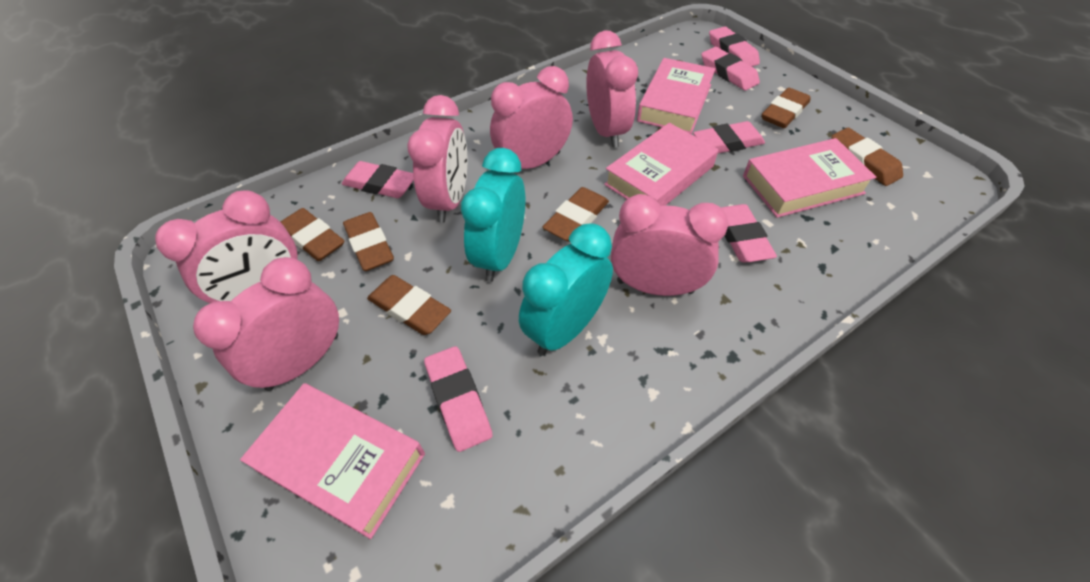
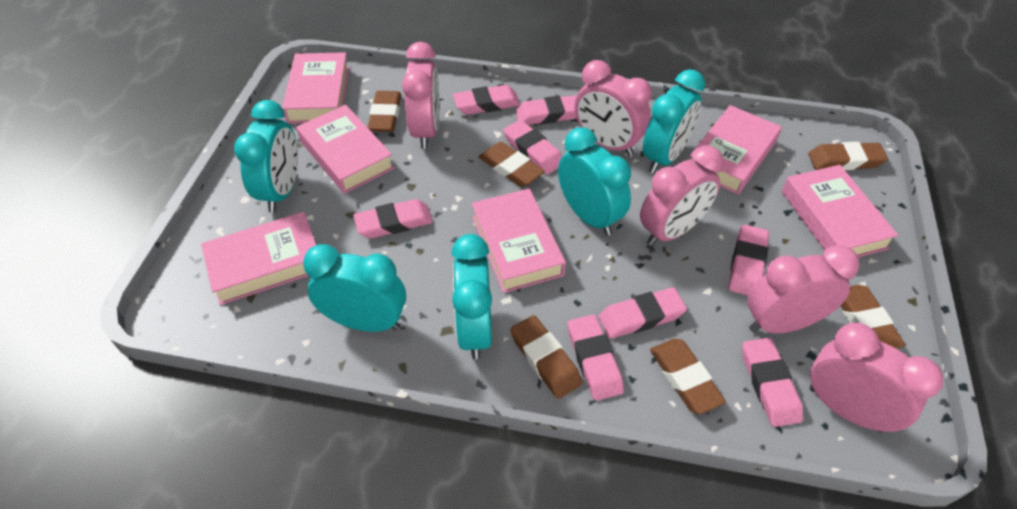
pink book: [240,383,425,539] [604,123,718,206] [637,58,716,134] [743,138,876,218] = 4 -> [201,212,316,305] [282,52,349,123] [296,105,395,194] [471,189,566,293] [689,105,782,194] [782,165,898,257] = 6
pink clock: [155,190,298,303] [193,257,339,391] [407,95,468,223] [490,66,573,173] [586,30,638,148] [611,194,728,296] = 6 -> [402,42,439,149] [575,60,652,156] [640,146,723,246] [748,245,860,334] [810,323,944,433] = 5
pink eraser: [342,161,414,198] [424,346,493,452] [693,121,765,153] [701,47,760,90] [709,26,760,67] [721,204,777,262] = 6 -> [353,199,433,238] [453,85,520,115] [503,120,562,174] [516,95,577,125] [568,315,624,401] [599,287,687,339] [729,225,769,295] [742,338,803,427] = 8
turquoise clock: [461,148,525,282] [519,223,613,355] = 2 -> [234,100,298,212] [303,244,406,332] [451,234,492,359] [558,127,631,236] [643,69,705,173] = 5

